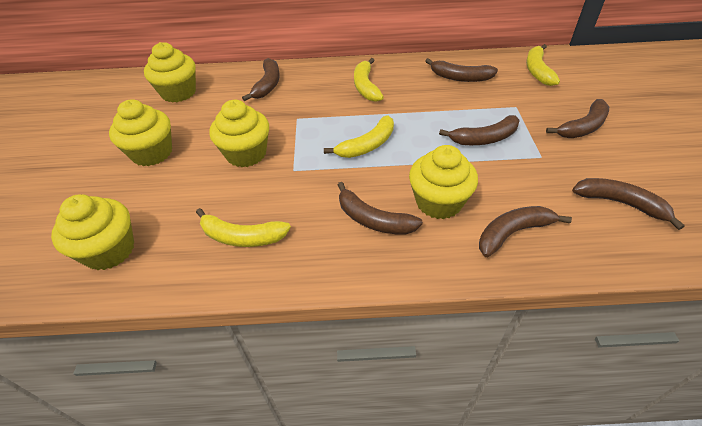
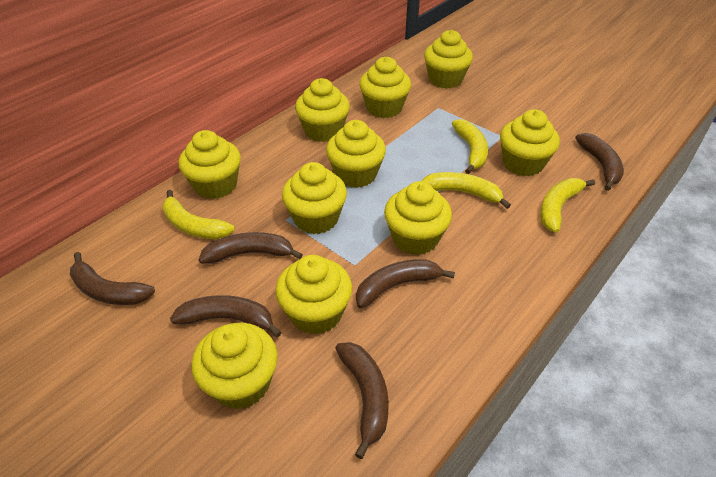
brown banana: [242,58,280,101] [338,182,423,235] [425,58,498,82] [439,115,520,145] [479,206,572,257] [546,99,609,138] [572,178,685,230] = 7 -> [70,252,155,305] [170,295,282,338] [199,232,303,264] [335,342,389,459] [356,259,455,308] [575,133,624,191] = 6
yellow cupcake: [51,194,134,270] [109,99,172,166] [144,42,196,103] [209,100,269,167] [409,145,478,219] = 5 -> [179,130,241,199] [191,323,278,409] [275,255,352,335] [282,162,347,234] [295,78,350,142] [326,120,386,188] [359,57,411,118] [384,181,452,255] [424,30,473,89] [500,109,560,176] = 10

